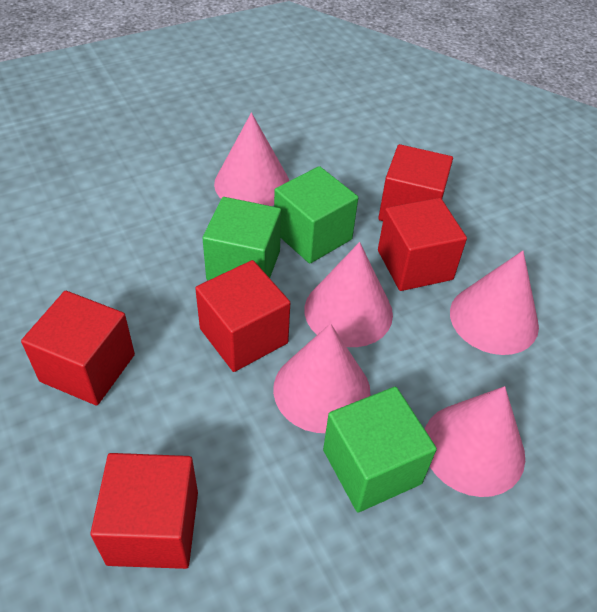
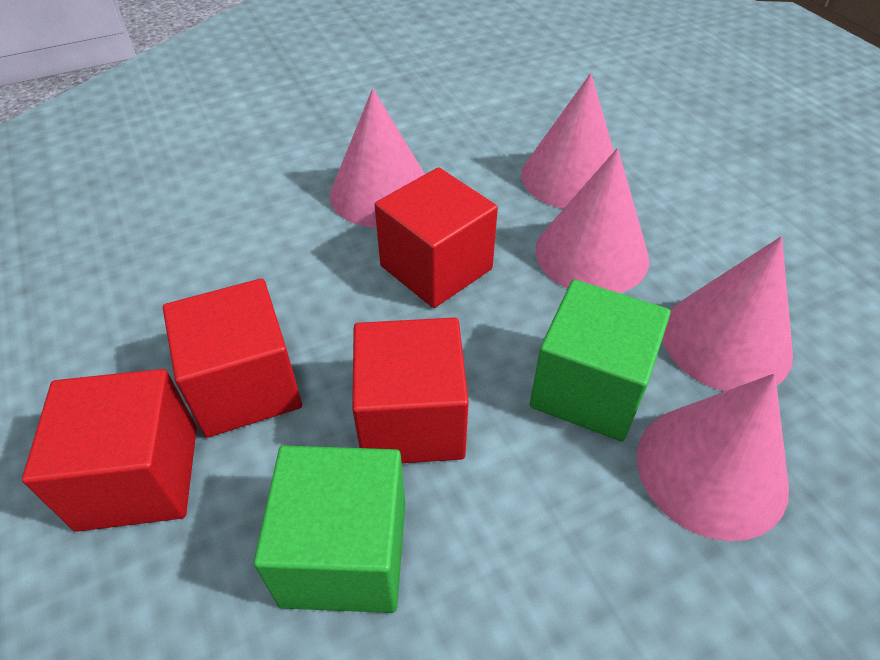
green cube: [203,197,281,280] [274,166,358,263] [323,387,437,513] = 3 -> [254,445,405,613] [530,279,670,441] = 2
red cube: [21,291,135,406] [90,453,198,569] [195,260,290,372] [378,144,453,221] [378,198,467,291] = 5 -> [22,369,197,532] [163,278,302,438] [352,317,469,463] [375,167,498,308] = 4

